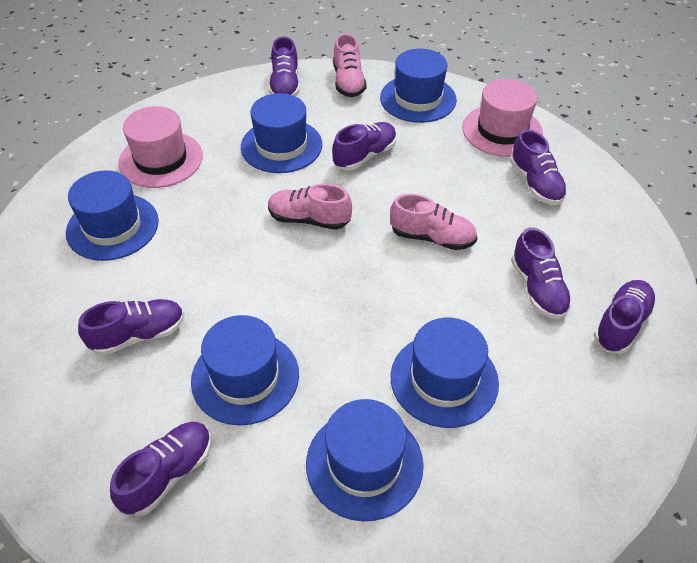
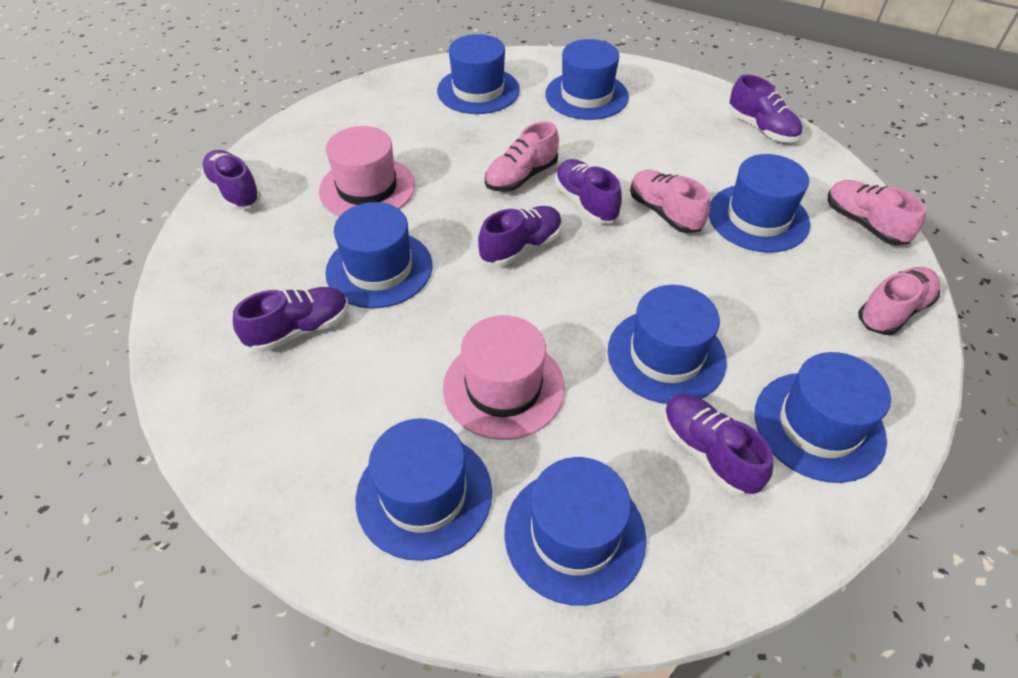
blue hat: [66,170,159,261] [191,315,299,426] [241,93,322,173] [306,399,424,521] [380,49,457,123] [391,318,499,428] = 6 -> [325,202,432,308] [356,419,492,561] [437,34,520,114] [505,457,646,606] [545,39,629,120] [608,285,727,404] [709,154,810,253] [755,352,891,483] = 8
pink shoe: [268,184,352,230] [333,33,367,97] [390,194,477,250] = 3 -> [485,121,559,192] [630,170,710,233] [828,180,926,245] [858,267,940,335] = 4
purple shoe: [78,299,184,356] [110,422,211,516] [269,37,300,96] [332,122,396,170] [510,129,567,205] [511,227,572,319] [594,280,656,354] = 7 -> [201,150,261,210] [233,287,348,352] [478,206,562,267] [555,159,622,224] [663,394,773,496] [729,75,802,143] = 6

